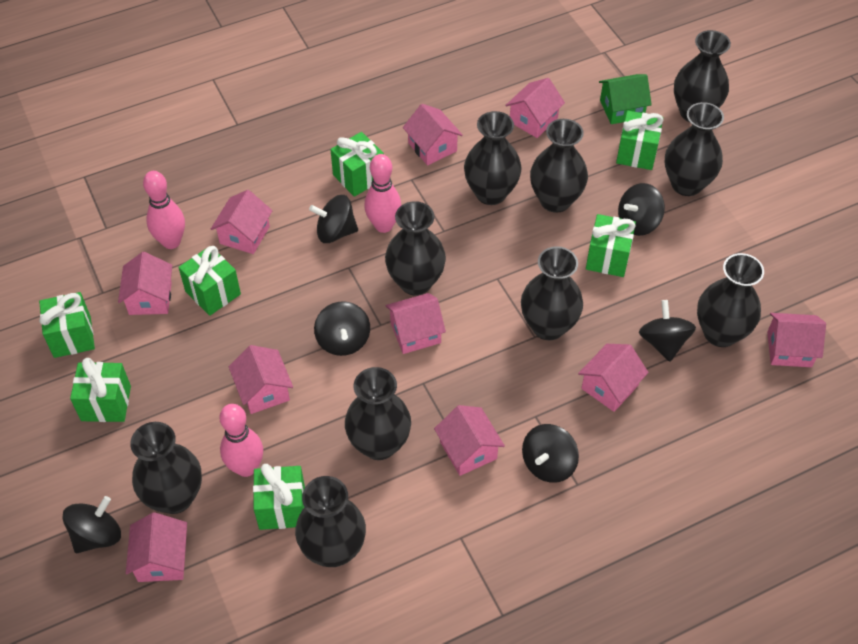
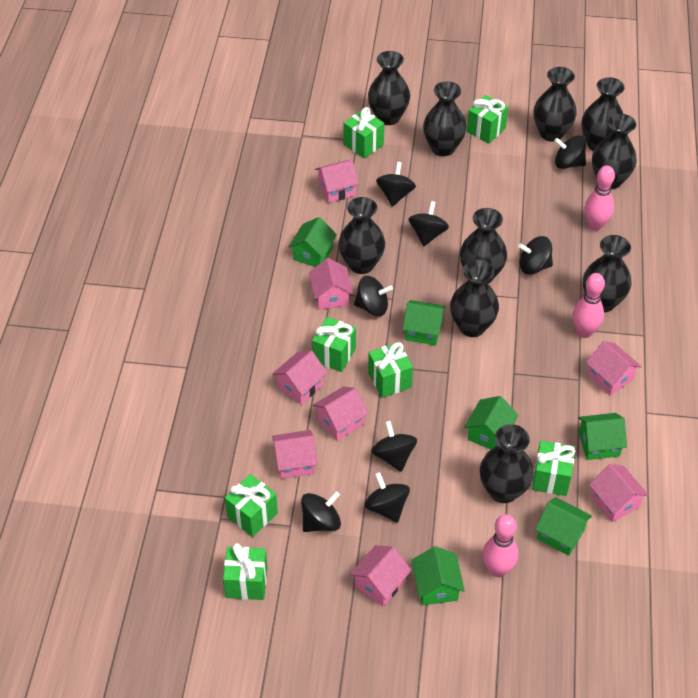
black spinning top: [62,496,121,553] [309,195,358,243] [314,301,370,356] [522,424,579,483] [618,183,665,236] [639,300,696,362] = 6 -> [301,491,341,532] [354,276,393,316] [364,472,410,523] [371,421,417,472] [376,162,416,206] [409,201,449,246] [518,236,553,275] [554,135,586,169] = 8
green house: [599,74,652,124] = 1 -> [288,217,337,267] [402,300,446,345] [411,546,465,605] [464,396,518,449] [535,497,592,556] [578,413,627,460] = 6
pink house: [118,252,172,315] [126,512,187,582] [211,190,273,254] [229,345,293,414] [386,293,446,354] [403,104,463,165] [434,405,505,476] [505,78,565,138] [578,344,649,412] [767,313,826,367] = 10 -> [272,351,328,405] [272,430,318,479] [309,258,353,310] [313,386,369,441] [315,160,359,203] [350,545,412,607] [586,341,642,395] [589,464,649,522] = 8

